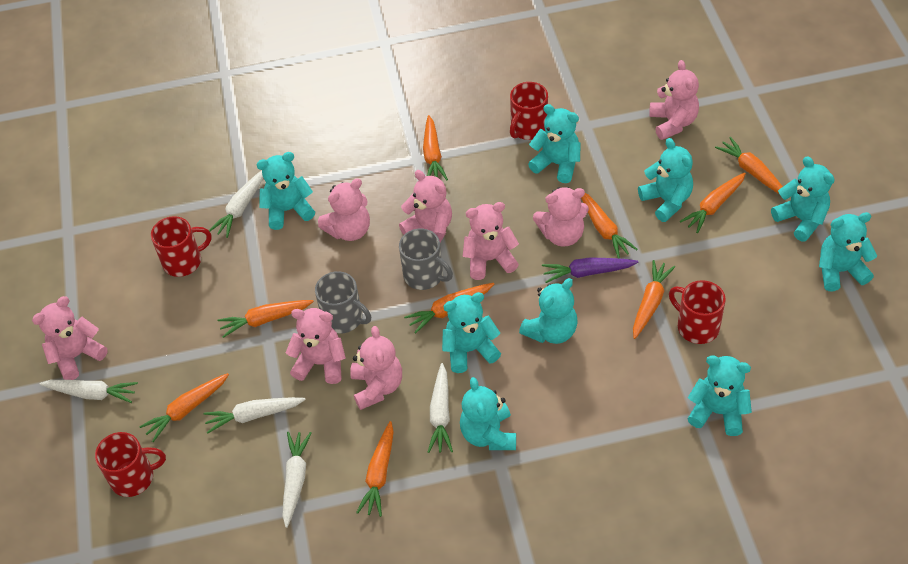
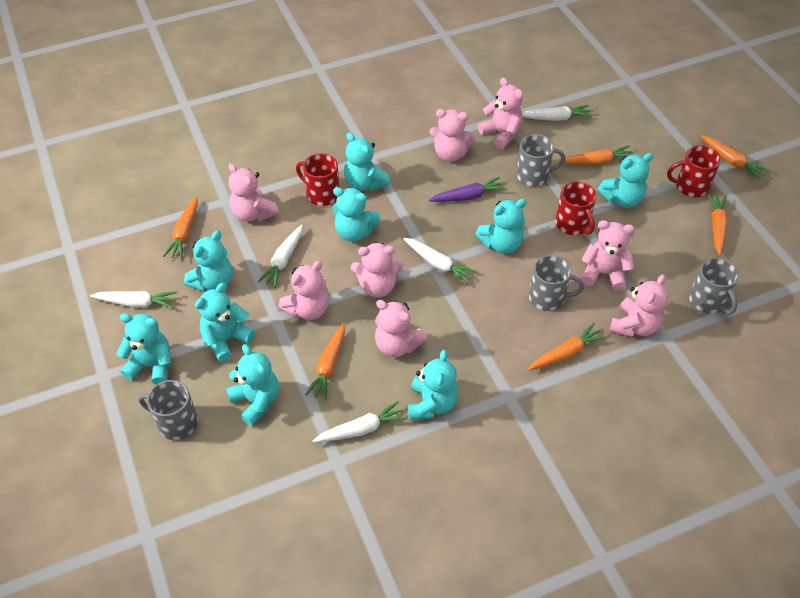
grey mug: [315,271,371,334] [399,229,453,290] = 2 -> [138,380,198,440] [516,134,565,186] [529,255,584,311] [689,258,739,315] = 4
orange carrot: [139,373,229,442] [218,300,314,338] [356,421,394,517] [404,283,494,334] [423,115,448,180] [581,193,638,259] [633,260,675,339] [680,173,746,233] [715,137,783,194] = 9 -> [163,197,198,259] [305,323,345,400] [528,323,607,370] [558,146,632,165] [700,135,770,180] [707,193,728,256] = 6
red mug: [95,432,166,497] [151,216,212,277] [510,82,548,140] [669,280,726,344] = 4 -> [296,153,339,206] [555,181,596,235] [667,145,721,198] = 3

